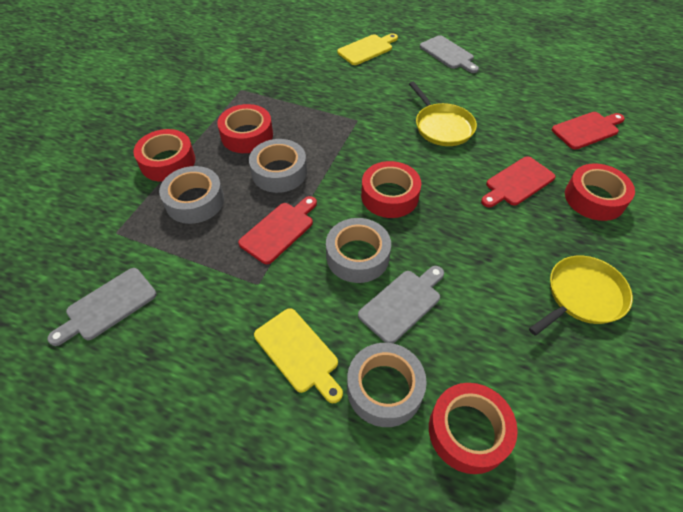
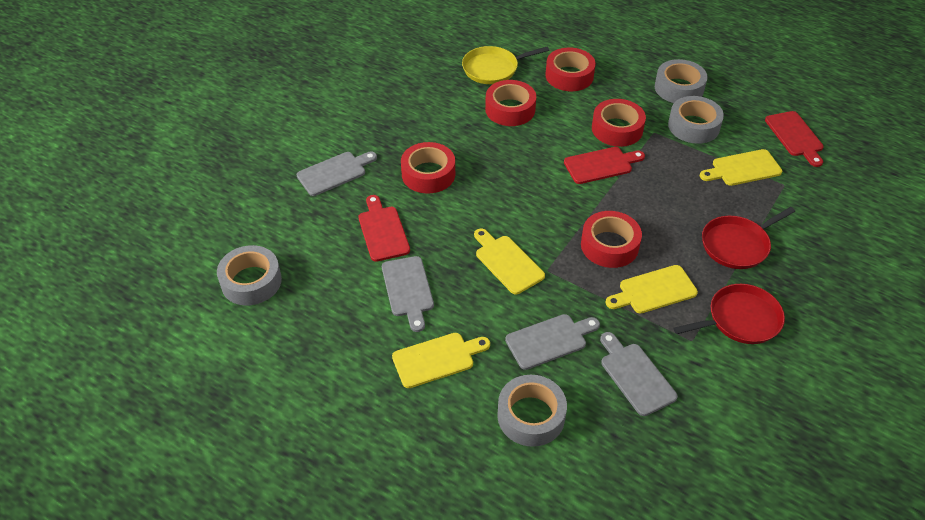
grey cutting board: [47,268,157,346] [358,266,444,343] [420,35,479,73] = 3 -> [297,152,377,196] [382,256,434,332] [505,314,600,370] [600,332,678,416] = 4
red pan: none = 0 -> [674,284,785,344] [702,207,795,269] = 2
yellow cutting board: [254,308,343,403] [337,33,398,65] = 2 -> [392,333,490,388] [474,228,545,295] [605,265,698,313] [700,149,782,186] = 4
yellow pan: [409,82,477,146] [529,256,633,336] = 2 -> [462,46,549,84] = 1

